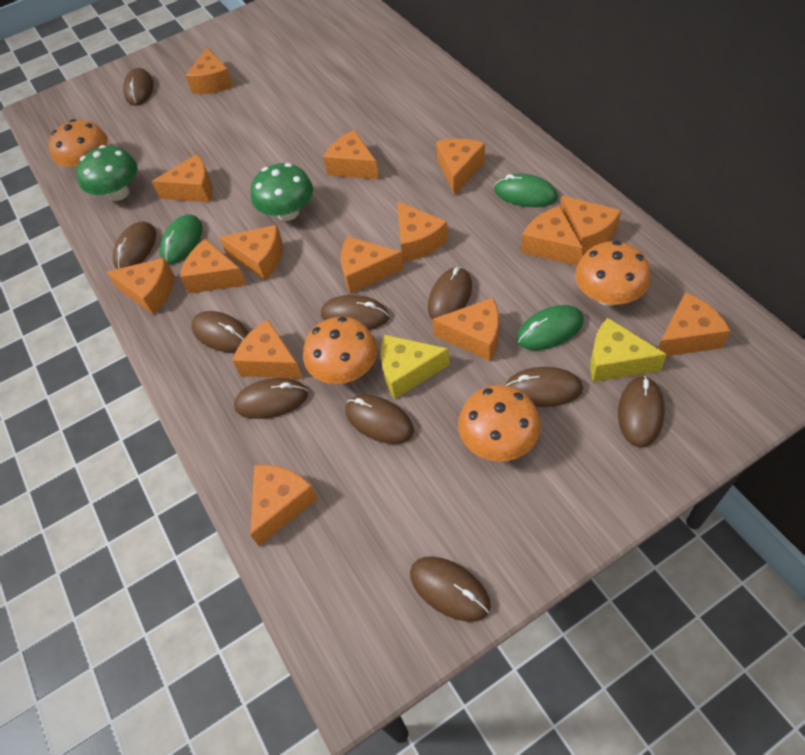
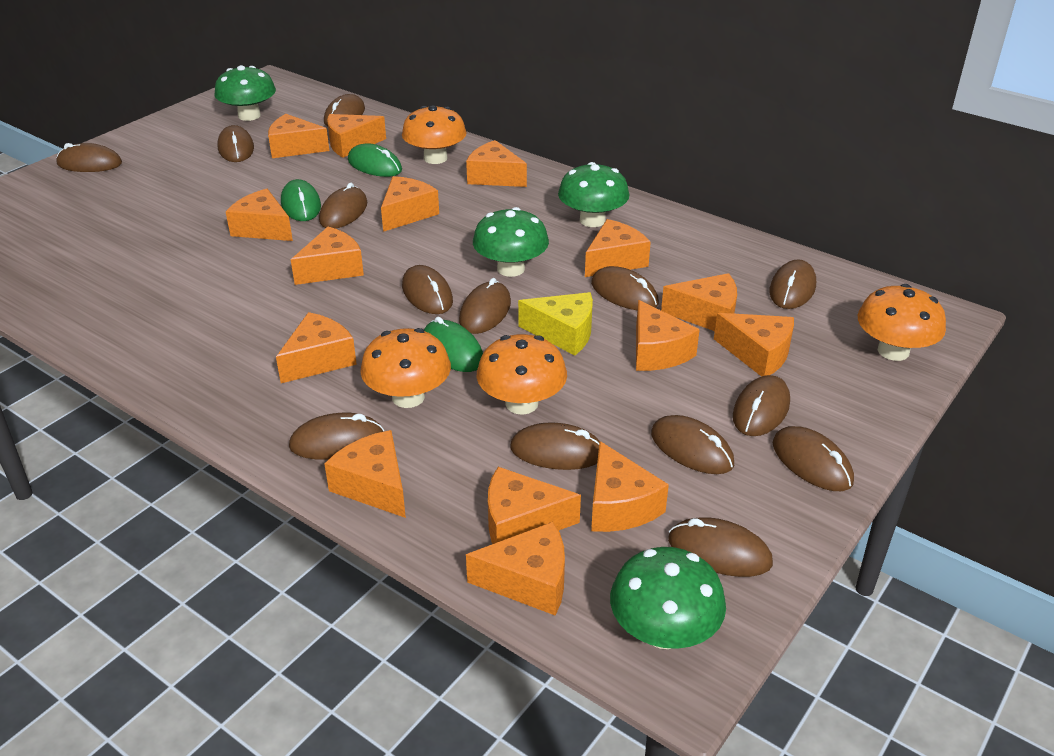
brown mouse: [113,222,156,269] [123,68,153,105] [191,311,249,352] [234,378,308,419] [321,295,389,330] [345,395,414,444] [410,556,491,622] [428,267,472,319] [505,367,583,407] [618,376,665,447] = 10 -> [56,143,122,172] [217,125,254,162] [289,413,384,460] [319,183,367,229] [324,94,365,127] [402,265,453,314] [459,278,511,334] [510,422,600,470] [591,266,659,310] [651,415,734,474] [668,517,773,577] [733,375,790,436] [769,260,816,309] [773,426,854,491] = 14
green mushroom: [76,145,137,201] [251,163,313,221] = 2 -> [214,65,276,121] [473,207,549,277] [558,162,629,227] [610,547,726,649] = 4
yellow cheese: [381,335,450,399] [590,318,667,382] = 2 -> [518,292,593,355] = 1

